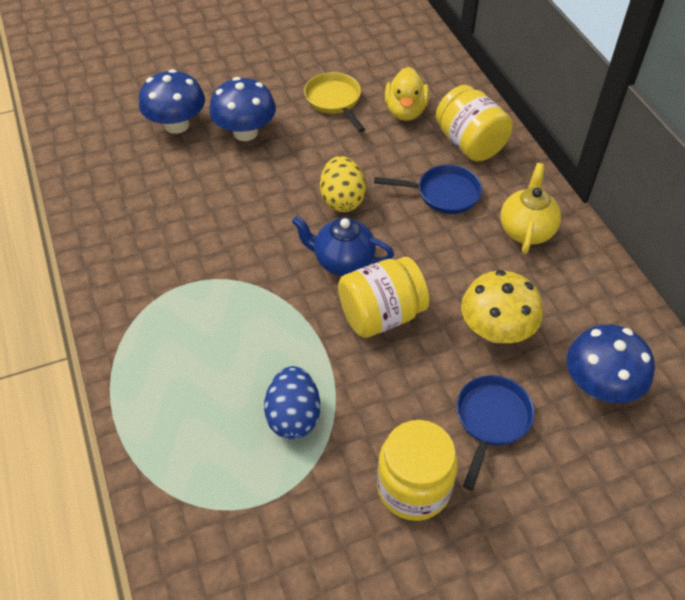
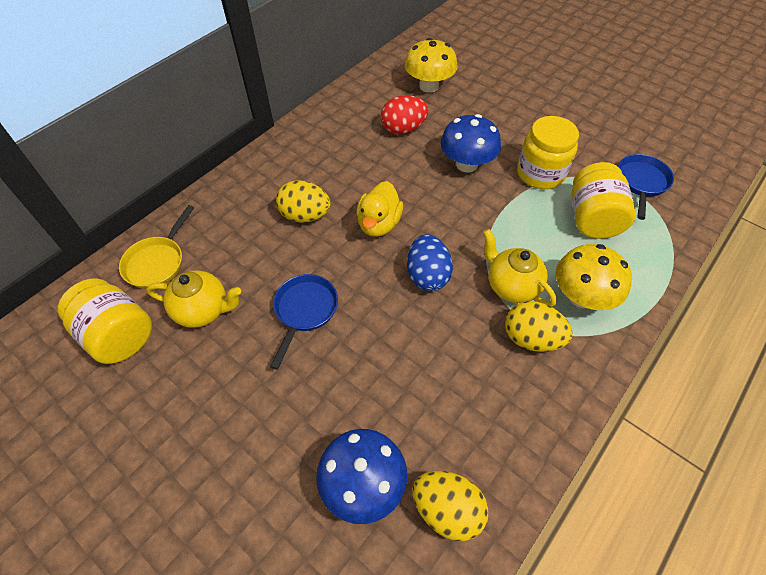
blue mushroom: [139,69,205,134] [209,77,276,141] [567,324,655,403] = 3 -> [316,429,407,524] [441,114,501,172] = 2
blue teapot: [292,216,394,276] = 1 -> none = 0
red egg: none = 0 -> [381,95,429,134] = 1
yellow egg: [320,156,366,212] = 1 -> [276,180,331,223] [413,471,488,541] [505,301,573,352] = 3
yellow mushroom: [461,270,543,343] = 1 -> [404,38,457,93] [556,244,632,310] = 2
yellow teapot: [500,163,561,254] = 1 -> [146,271,241,328] [483,229,556,307] = 2

